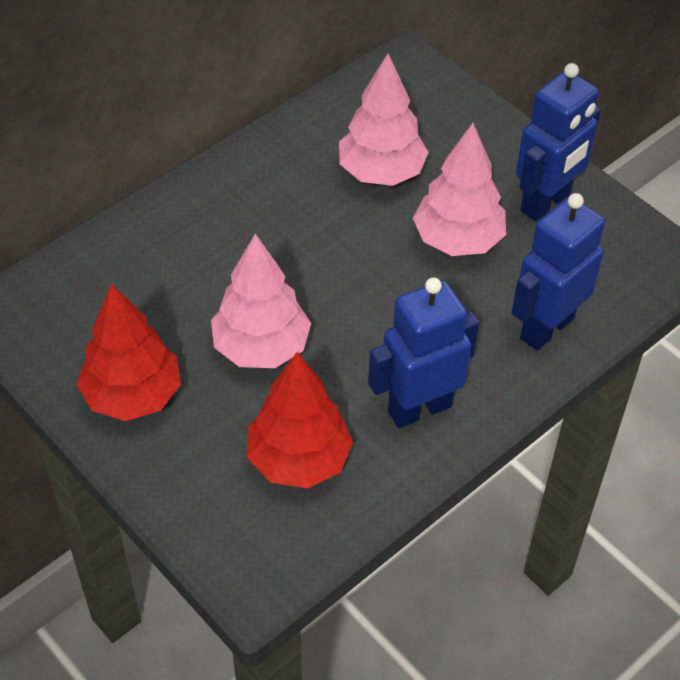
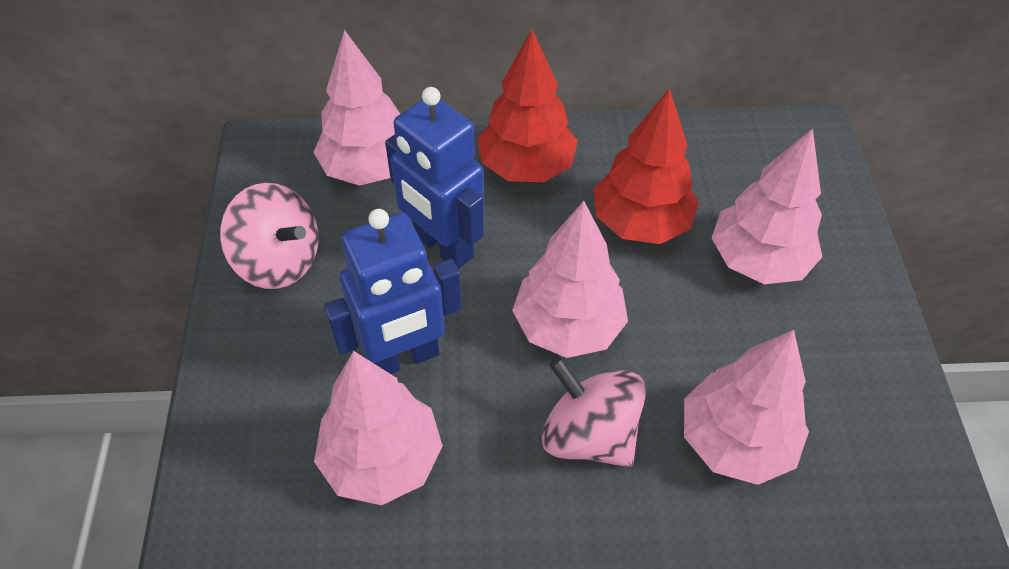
blue robot: [368,277,479,428] [511,193,605,350] [516,63,601,221] = 3 -> [324,209,462,374] [385,87,484,269] = 2
pink spinning top: none = 0 -> [220,183,318,289] [541,357,646,467] = 2
pink tree: [211,234,311,368] [339,54,429,186] [413,123,506,256] = 3 -> [313,30,400,186] [314,351,443,505] [512,201,628,358] [684,330,809,485] [712,128,822,284] = 5

